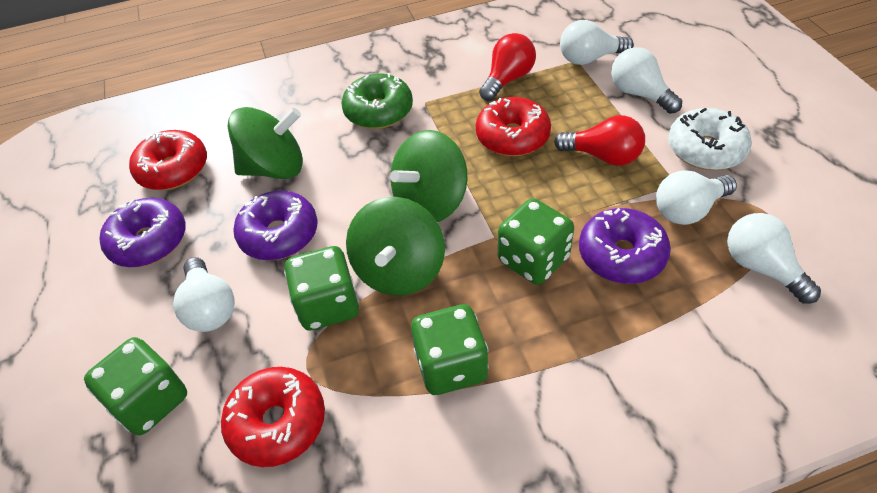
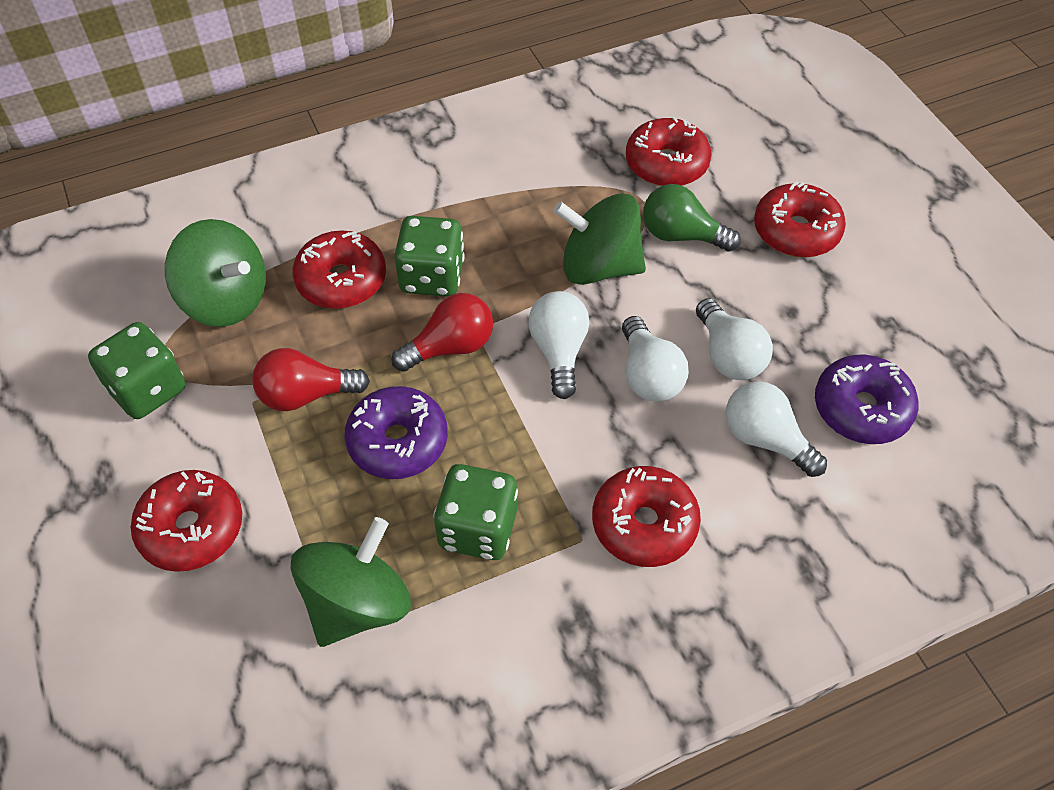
green dice: [84,337,187,435] [284,246,359,330] [411,304,488,395] [498,198,574,285] = 4 -> [88,322,185,419] [394,216,465,297] [434,464,518,560] = 3
green donut: [341,73,413,129] = 1 -> none = 0
green light bulb: none = 0 -> [643,184,741,252] = 1
purple donut: [100,198,186,267] [233,191,318,260] [579,208,671,284] = 3 -> [344,386,448,479] [815,355,918,444] = 2
red donut: [129,130,207,190] [221,367,325,467] [476,97,551,156] = 3 -> [131,470,242,572] [293,230,386,309] [592,466,701,567] [626,116,712,186] [754,182,846,258] = 5
white donut: [668,108,752,170] = 1 -> none = 0
white light bulb: [173,257,235,332] [560,20,634,65] [611,47,682,114] [656,170,737,225] [727,213,821,304] = 5 -> [528,291,589,399] [622,316,689,402] [696,298,773,380] [726,381,827,477] = 4

